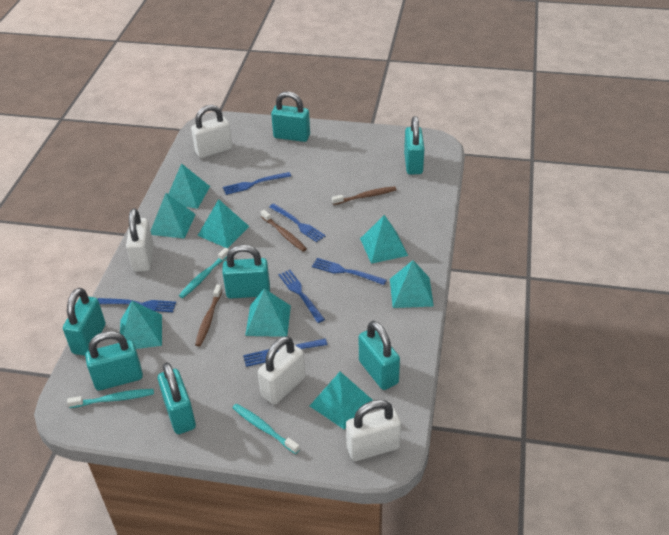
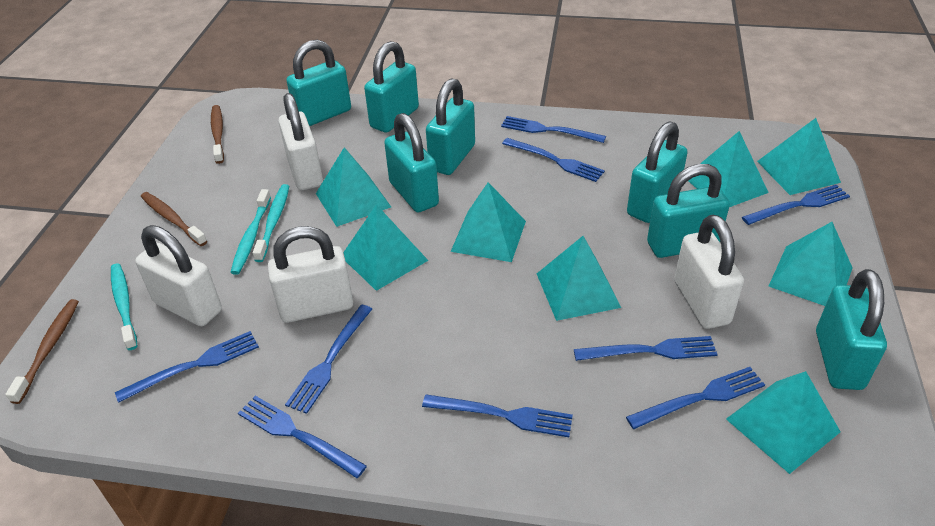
blue fork: [98,298,176,312] [223,172,291,195] [243,339,327,367] [269,204,326,242] [278,270,325,323] [312,258,387,285] = 6 -> [115,331,259,403] [238,396,367,478] [285,305,372,414] [422,394,573,437] [501,116,606,143] [502,138,605,182] [574,336,718,361] [626,367,765,429] [742,185,850,225] = 9

